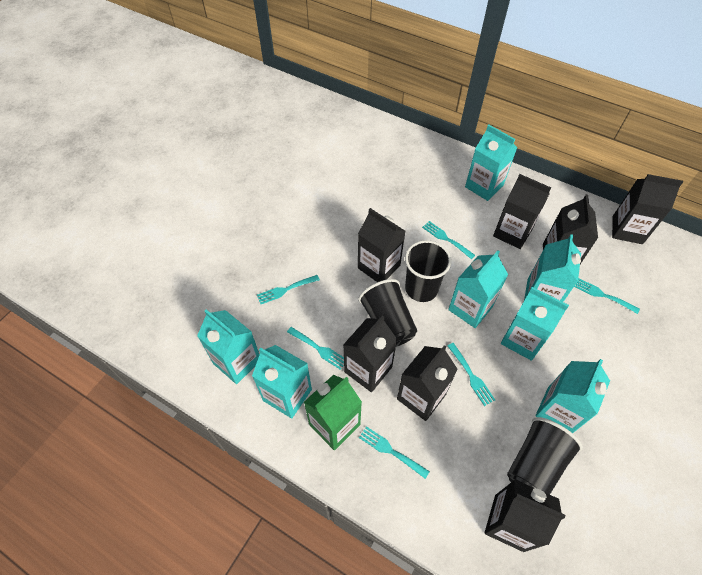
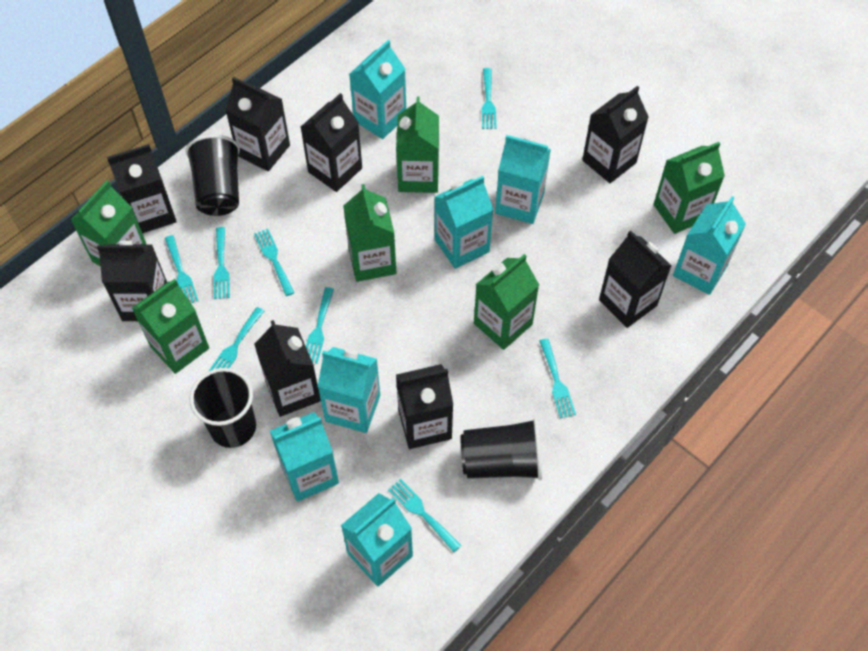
black carton: [343,315,397,392] [358,208,405,282] [397,345,458,421] [484,479,565,552] [493,174,551,249] [543,195,598,264] [612,174,683,244] = 7 -> [97,240,167,321] [107,144,177,233] [225,77,290,171] [254,320,321,417] [301,93,362,192] [396,364,453,449] [582,86,649,183] [599,230,672,328] = 8
green carton: [304,375,362,450] = 1 -> [71,180,146,266] [132,279,209,374] [343,184,396,282] [396,97,439,193] [474,254,539,350] [654,142,725,234] = 6
turquoise fork: [257,275,320,304] [287,327,344,370] [359,426,430,479] [422,221,475,259] [448,343,495,406] [574,278,640,314] = 6 -> [165,235,198,303] [209,307,264,371] [214,227,230,299] [254,229,295,296] [306,287,334,364] [388,479,462,552] [482,68,496,129] [539,338,576,418] = 8

